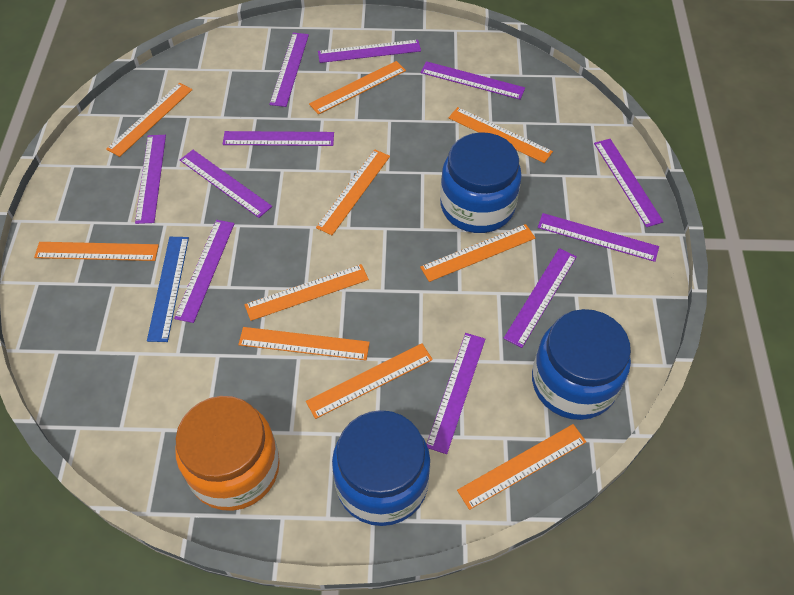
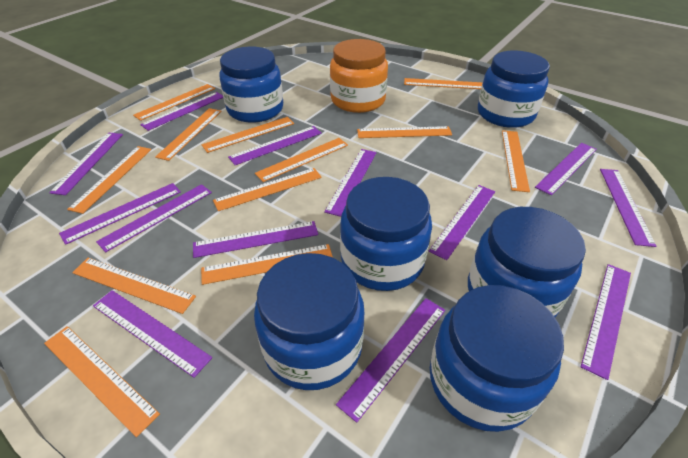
blue jar: [332,410,430,526] [440,132,522,233] [532,309,631,420] = 3 -> [219,47,283,123] [254,253,365,390] [340,177,432,291] [430,285,564,432] [468,207,586,317] [478,50,550,128] = 6
blue ruler: [147,237,189,342] = 1 -> none = 0
orange ruler: [34,242,159,261] [106,83,192,157] [238,327,370,360] [244,264,369,321] [306,343,433,419] [309,61,406,115] [316,149,390,235] [420,224,535,282] [449,107,553,163] [457,424,586,510] = 10 -> [44,326,160,437] [67,146,151,214] [72,258,196,314] [133,84,215,121] [155,108,222,161] [201,244,333,285] [202,117,294,153] [213,168,322,211] [255,138,348,182] [357,126,452,138] [404,78,483,89] [502,130,530,192] = 12
purple ruler: [135,135,166,224] [174,220,234,323] [180,150,272,218] [223,131,334,146] [269,33,309,107] [318,40,421,63] [420,61,525,100] [427,333,485,454] [503,248,577,348] [538,213,659,262] [594,139,664,227] = 11 -> [49,133,123,195] [59,183,181,245] [93,290,212,378] [96,184,212,252] [140,92,223,131] [193,221,318,258] [228,126,321,165] [324,149,377,217] [336,298,445,423] [429,185,495,260] [535,143,597,195] [581,264,631,380] [600,169,656,247] = 13

